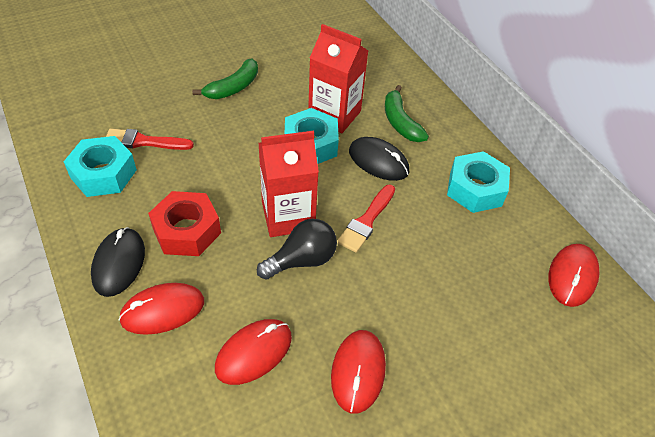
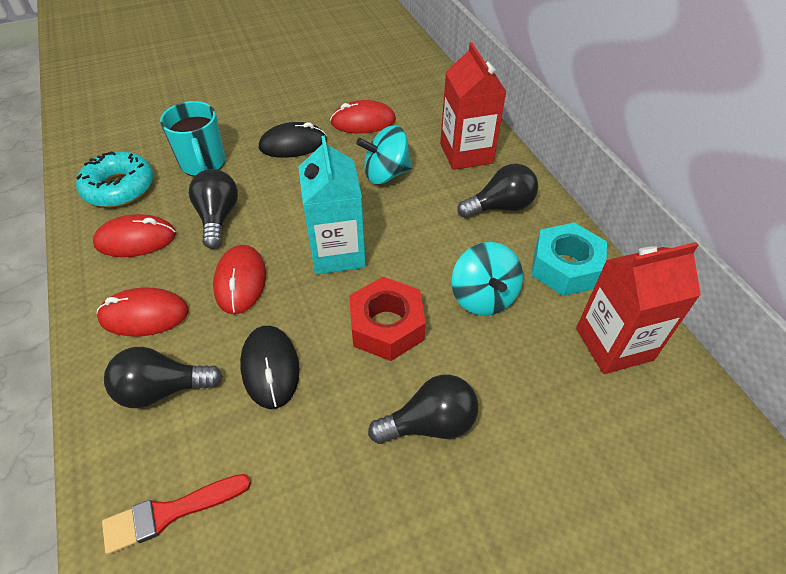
black light bulb: [257,219,337,280] = 1 -> [104,347,223,408] [189,169,238,249] [368,374,478,444] [457,163,538,218] = 4
green banana: [192,58,258,99] [385,85,429,142] = 2 -> none = 0
red brush: [106,129,194,150] [337,184,395,253] = 2 -> [102,474,251,554] = 1
turquoise carton: none = 0 -> [298,136,366,275] = 1
turquoise donut: none = 0 -> [76,151,154,207] = 1
turquoise mug: none = 0 -> [160,101,226,177] = 1
turquoise nut: [64,136,137,197] [285,108,339,164] [447,151,510,213] = 3 -> [531,222,607,296] = 1
turquoise spinning top: none = 0 -> [356,125,412,184] [452,242,523,316] = 2

